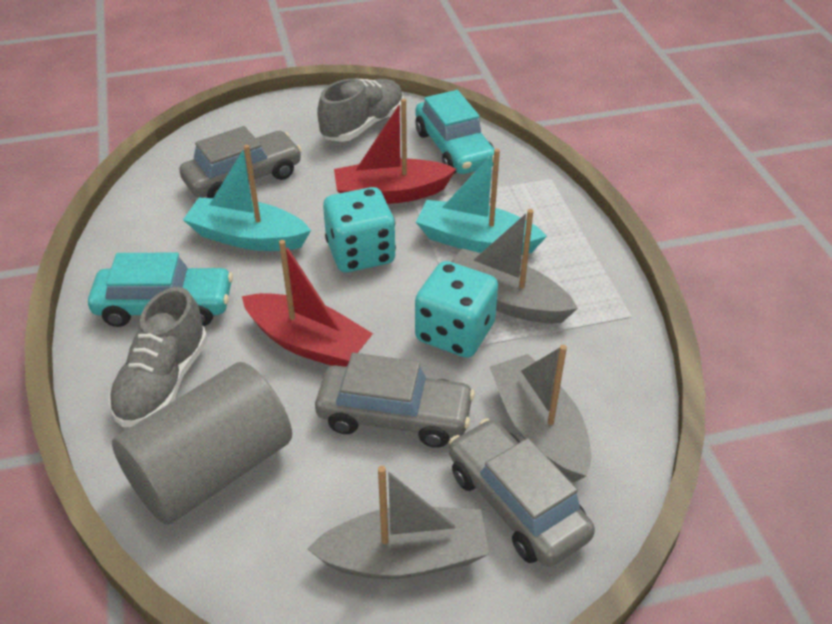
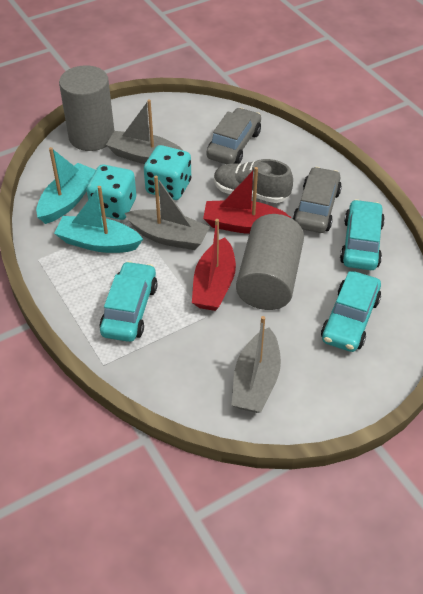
grey car: [179,126,302,198] [315,353,475,448] [449,418,595,567] = 3 -> [206,108,261,164] [293,167,342,233] = 2
grey cylinder: [112,362,292,525] = 1 -> [59,65,114,151] [236,214,304,310] = 2
grey shoe: [108,287,208,427] [317,78,404,142] = 2 -> [214,159,293,203] = 1
turquoise car: [88,253,233,327] [415,90,495,174] = 2 -> [99,261,158,342] [321,271,381,352] [340,199,385,270] = 3

